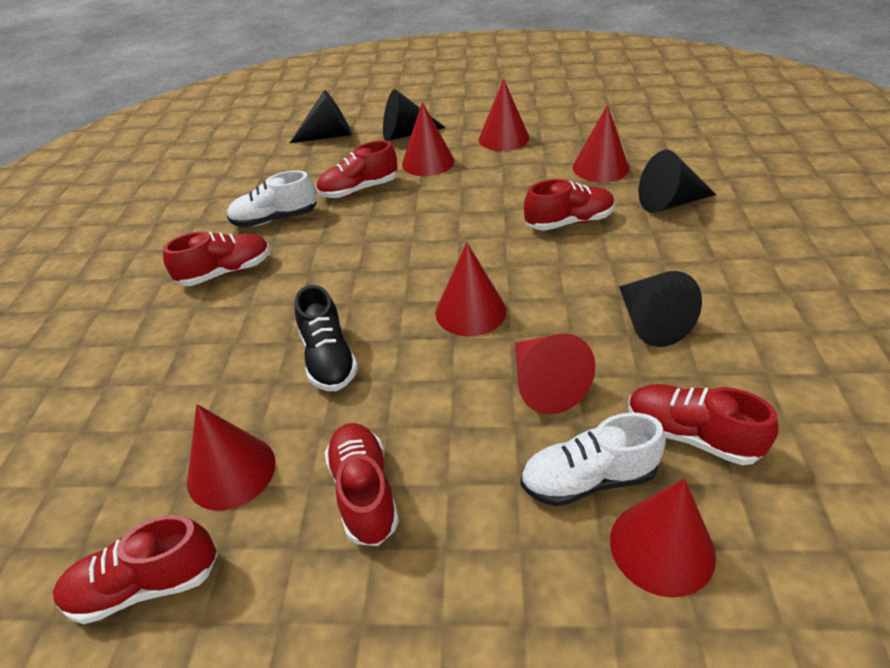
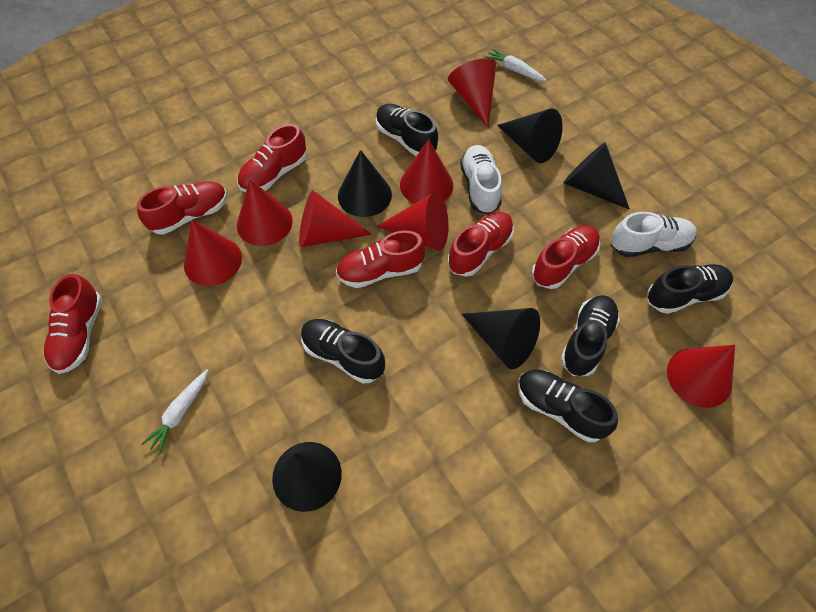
black cone: [290,90,352,143] [383,89,446,141] [619,271,702,347] [639,150,716,213] = 4 -> [272,442,342,512] [338,150,392,217] [462,308,540,369] [497,108,563,163] [563,142,630,210] = 5
black shoe: [295,285,358,391] = 1 -> [301,319,385,383] [376,104,438,156] [518,369,618,442] [561,295,620,376] [647,264,733,314] = 5
white carrot: none = 0 -> [141,370,208,454] [485,48,546,81] = 2

